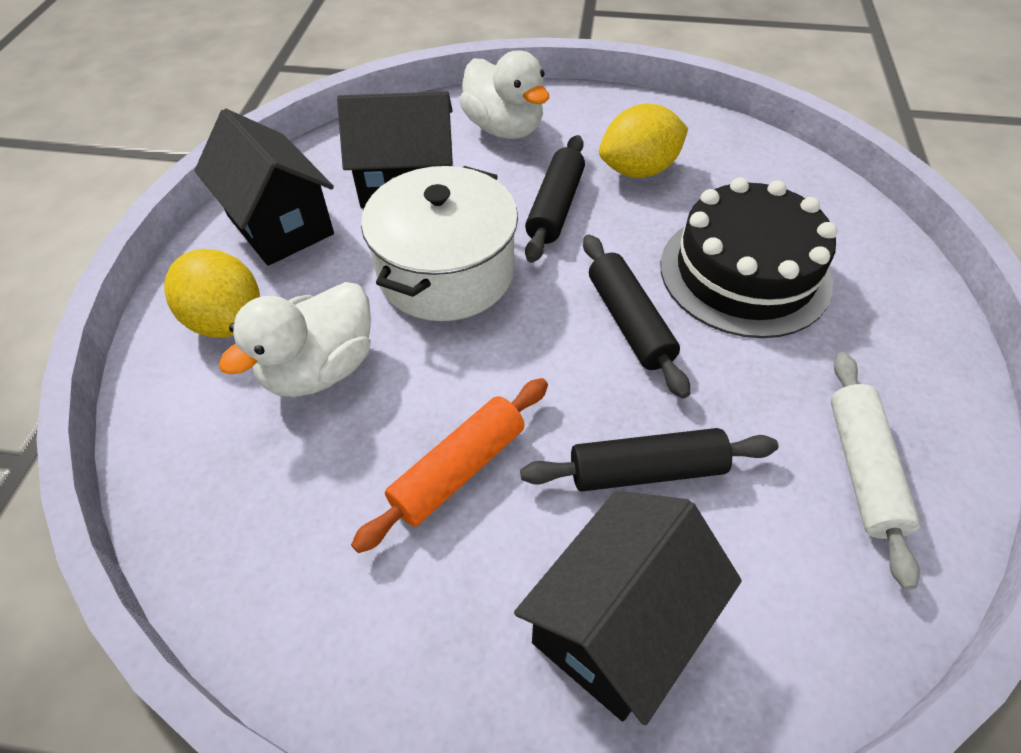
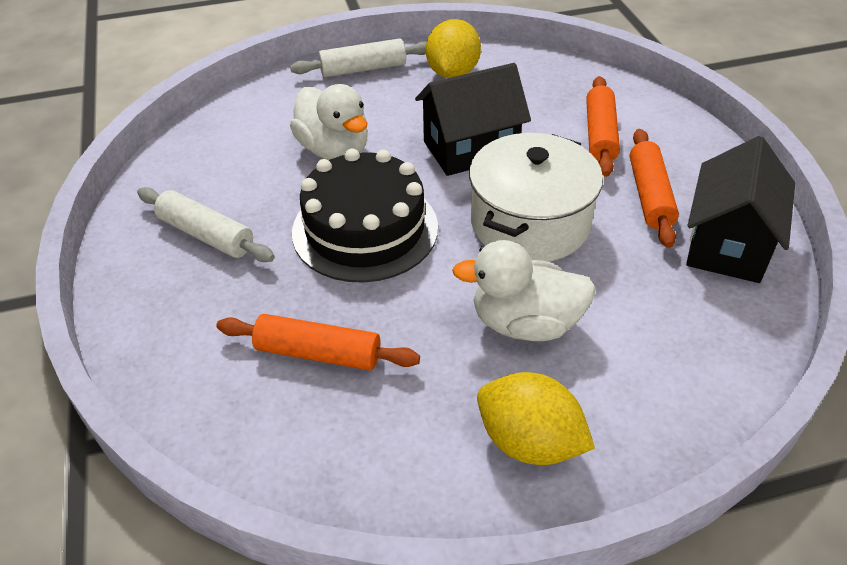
black house: [195,109,334,266] [337,91,453,209] [514,490,742,725] = 3 -> [415,63,531,176] [686,136,795,283] = 2
black rolling pin: [520,428,778,491] [525,135,585,263] [583,234,690,398] = 3 -> none = 0
orange rolling pin: [351,378,548,553] = 1 -> [216,314,420,370] [586,76,620,177] [630,129,679,248] = 3
white rolling pin: [831,352,920,590] = 1 -> [137,187,275,262] [290,38,427,77] = 2

